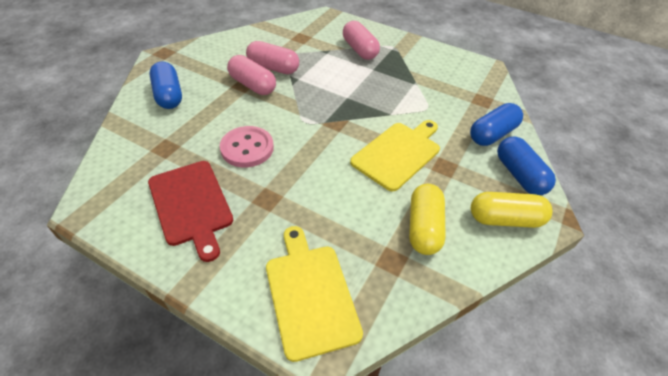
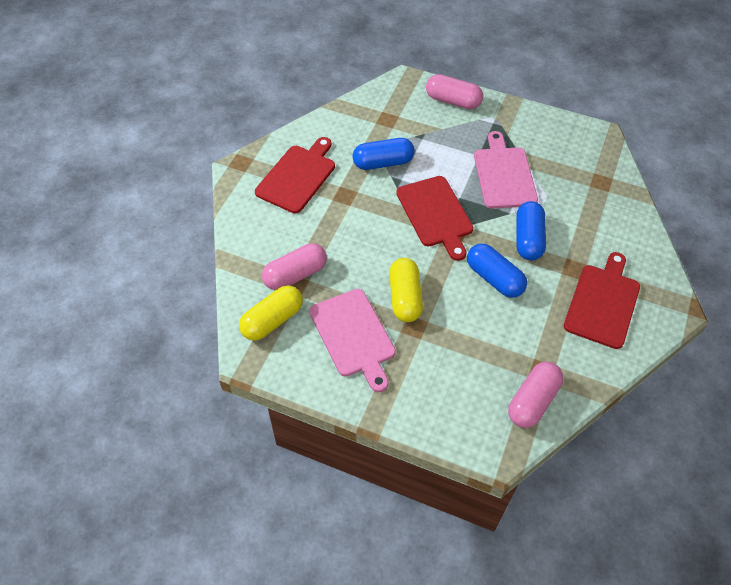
pink button: [220,126,274,167] = 1 -> none = 0
pink cutting board: none = 0 -> [309,289,396,392] [474,131,538,209] = 2
red cutting board: [148,161,233,262] = 1 -> [255,137,335,213] [396,176,473,261] [564,252,640,349] = 3
yellow cutting board: [266,226,363,362] [350,120,440,191] = 2 -> none = 0

